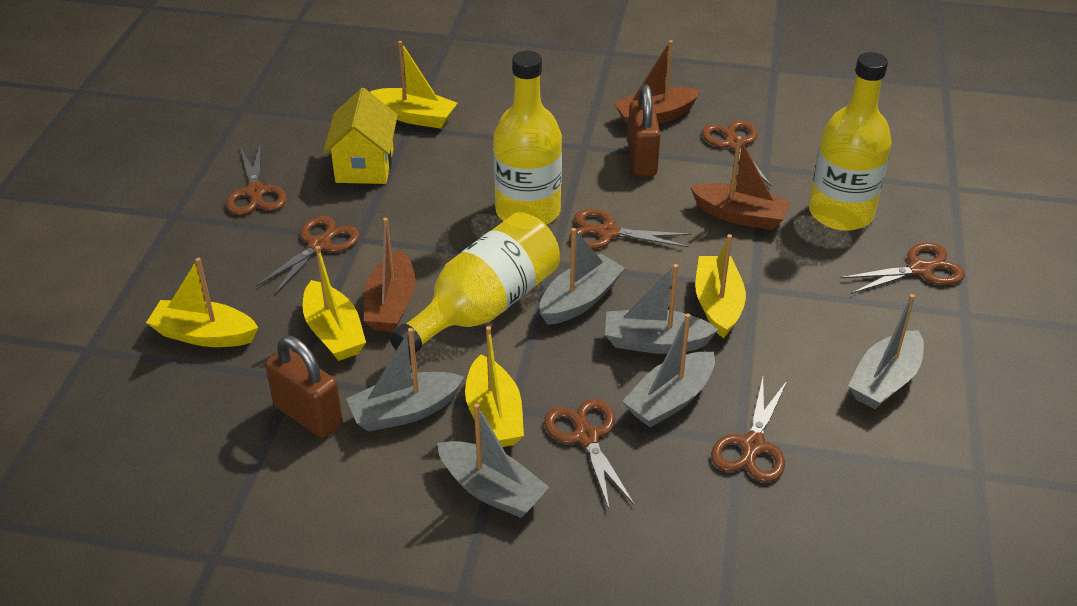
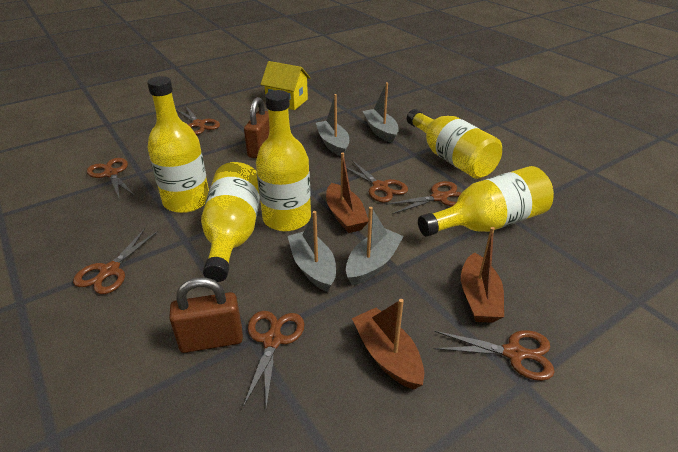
grey boat: [346,328,464,432] [437,403,549,518] [540,228,625,325] [605,264,719,354] [622,313,715,427] [848,294,924,409] = 6 -> [288,211,336,292] [316,94,349,156] [346,207,404,285] [363,82,399,143] = 4
yellow boat: [146,258,258,347] [303,246,366,361] [370,41,458,128] [465,326,524,447] [695,234,746,338] = 5 -> none = 0
yellow bottle: [389,212,560,357] [493,51,562,225] [809,52,892,231] = 3 -> [147,76,209,213] [201,162,260,282] [256,90,311,231] [407,109,502,179] [418,166,554,237] = 5

